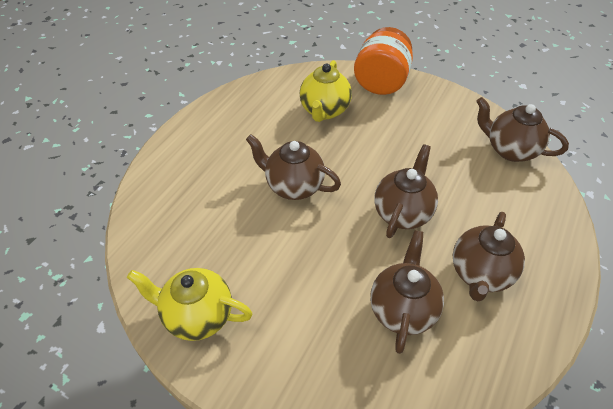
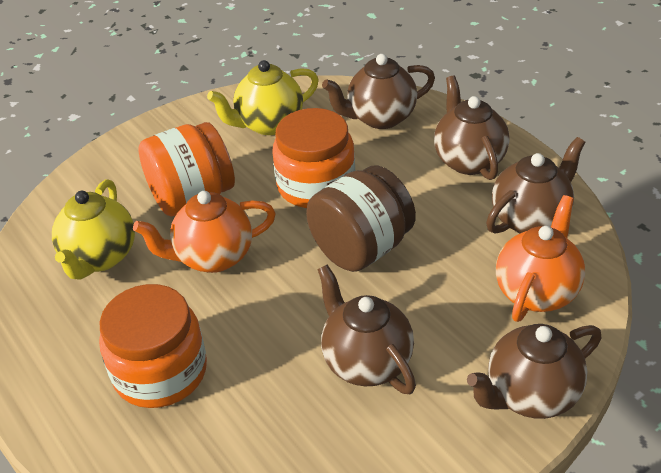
brown jar: none = 0 -> [306,166,416,272] = 1
orange jar: [354,27,413,95] = 1 -> [99,284,207,408] [138,122,235,216] [273,108,355,208] = 3
orange teapot: none = 0 -> [133,191,276,273] [496,195,585,322] = 2

